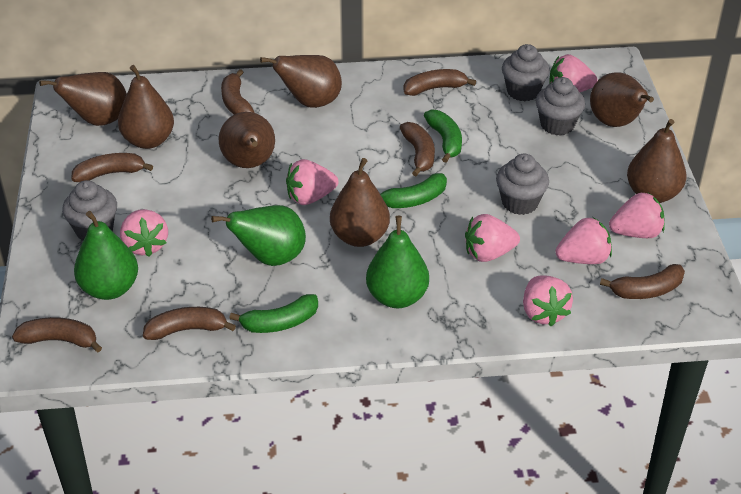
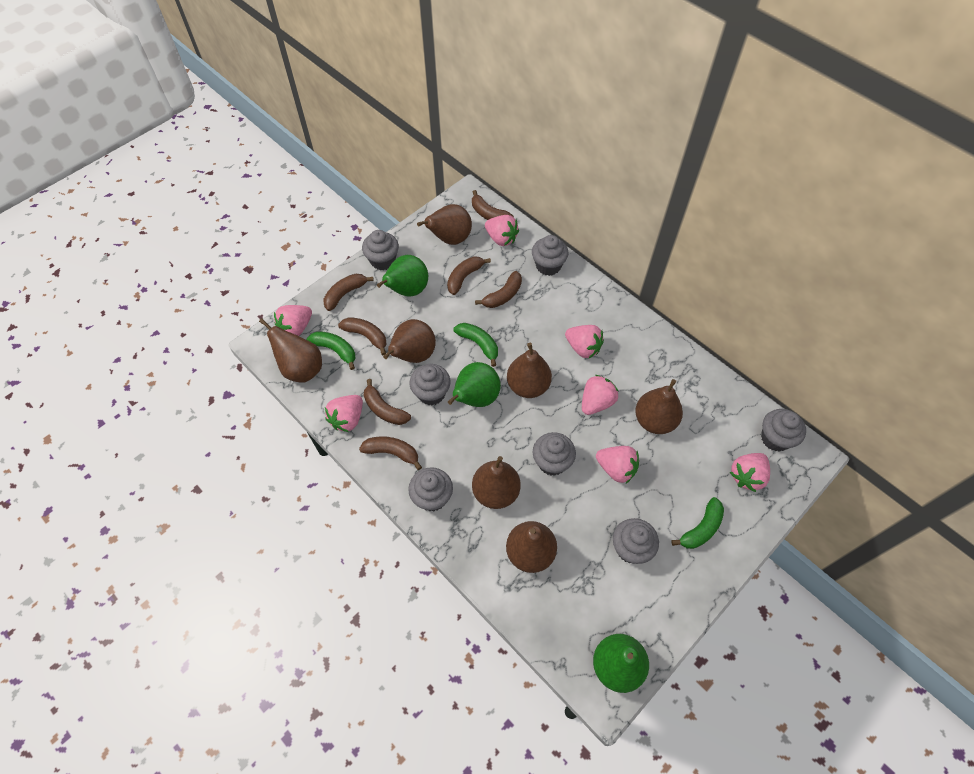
grey cupcake: [62,180,117,241] [496,154,549,215] [502,44,550,101] [536,77,585,136] = 4 -> [362,230,399,270] [408,467,453,511] [409,364,451,405] [532,235,569,276] [533,432,576,476] [613,518,659,564] [761,409,806,452] = 7

